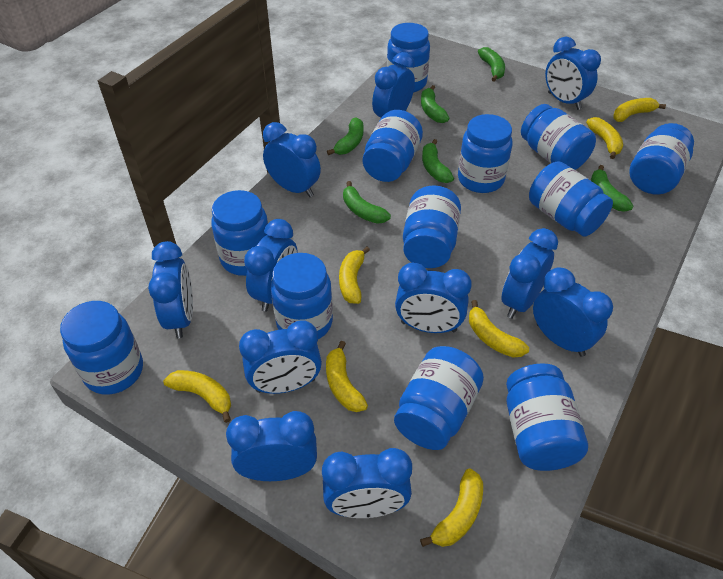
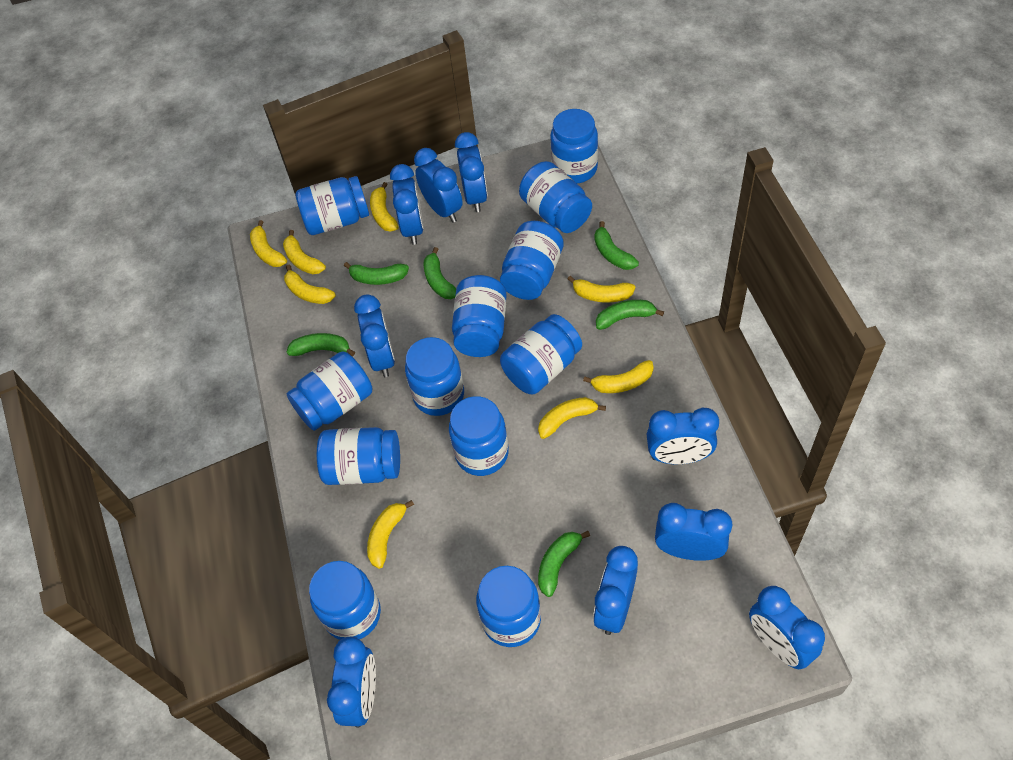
blue clock: [148,241,193,338] [226,411,317,481] [239,321,322,394] [244,219,297,312] [263,122,321,197] [322,448,412,518] [372,52,415,117] [395,262,472,333] [501,228,558,319] [533,268,613,357] [545,36,601,110] = 11 -> [327,636,376,728] [354,294,395,377] [390,164,424,245] [414,148,463,223] [455,132,487,212] [593,546,638,635] [647,408,719,464] [655,503,732,561] [749,586,825,669] = 9
yellow banana: [163,370,231,423] [326,341,368,412] [339,247,370,304] [420,468,483,547] [469,300,529,358] [586,117,623,159] [613,98,666,122] = 7 -> [250,220,287,267] [283,230,326,274] [284,265,336,304] [367,500,414,569] [370,182,399,232] [538,397,606,439] [568,276,635,303] [583,360,654,393] = 8

